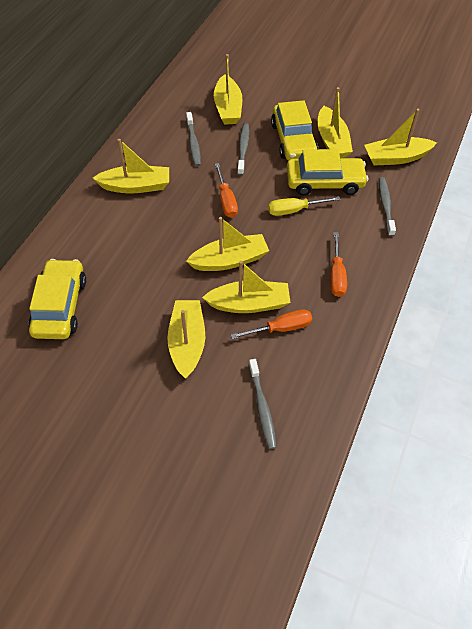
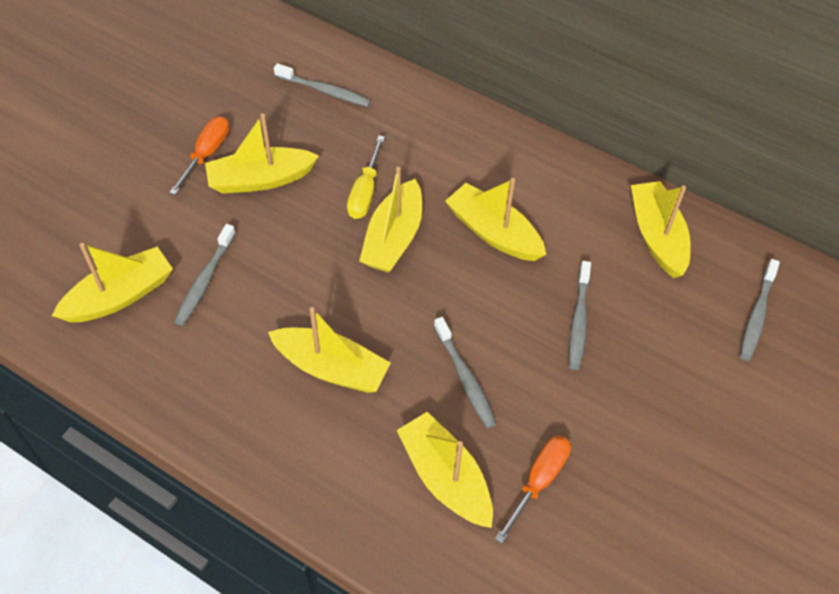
grey toothbrush: [186,112,201,166] [237,123,249,175] [249,359,277,449] [379,177,396,237] = 4 -> [174,224,236,326] [274,63,371,107] [434,317,496,428] [569,261,591,370] [740,259,780,361] = 5
orange screwdriver: [215,163,238,218] [231,309,312,339] [330,232,347,297] = 3 -> [169,116,229,195] [495,436,571,544] = 2
yellow car: [28,259,86,339] [271,100,318,160] [287,149,368,196] = 3 -> none = 0

